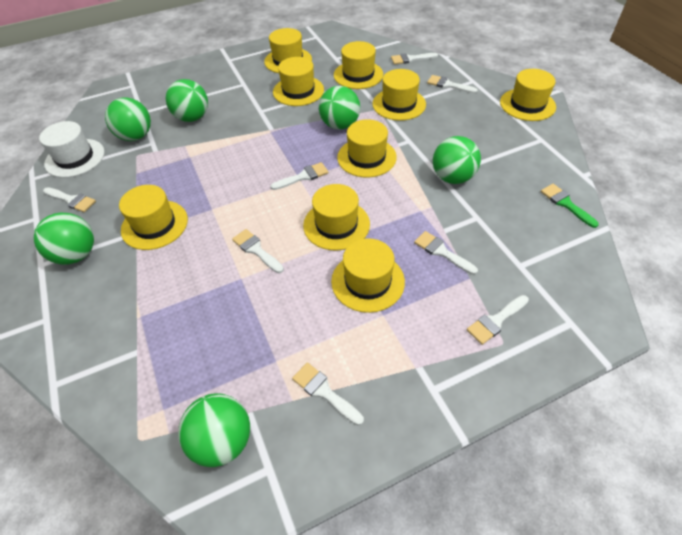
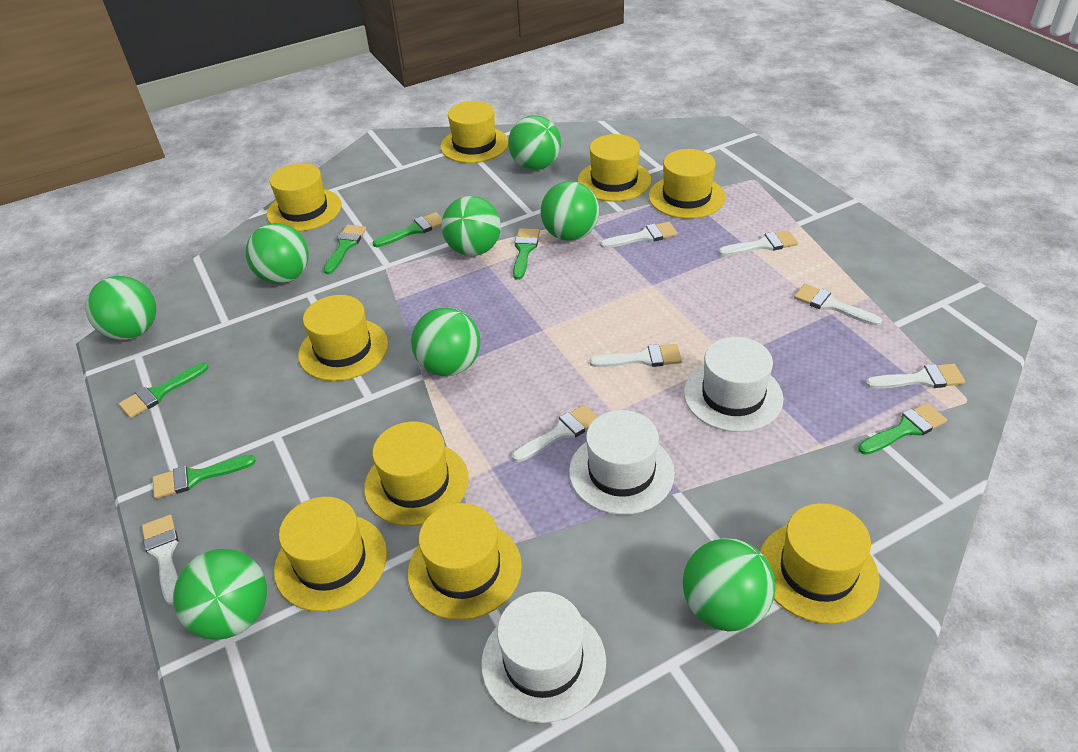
green ball: [34,213,94,265] [105,97,151,141] [166,79,208,122] [178,394,250,467] [319,86,360,130] [433,136,481,184] = 6 -> [86,276,156,340] [173,549,267,640] [246,223,309,284] [411,307,480,376] [441,196,501,256] [508,115,561,170] [540,181,599,241] [683,538,776,632] = 8
green brush: [541,184,599,228] = 1 -> [119,363,208,418] [153,455,256,499] [324,225,366,274] [373,212,442,247] [513,228,540,280] [858,403,947,455] = 6
white brush: [43,187,96,212] [232,229,284,273] [270,162,329,190] [292,362,364,425] [391,53,438,65] [414,231,478,275] [427,75,478,93] [467,295,529,345] = 8 -> [142,515,178,605] [512,405,597,462] [590,344,682,367] [600,222,678,248] [718,230,798,256] [794,284,882,326] [865,364,965,389] = 7
white hat: [39,121,105,178] = 1 -> [481,591,606,723] [569,410,675,515] [684,337,784,432] = 3

